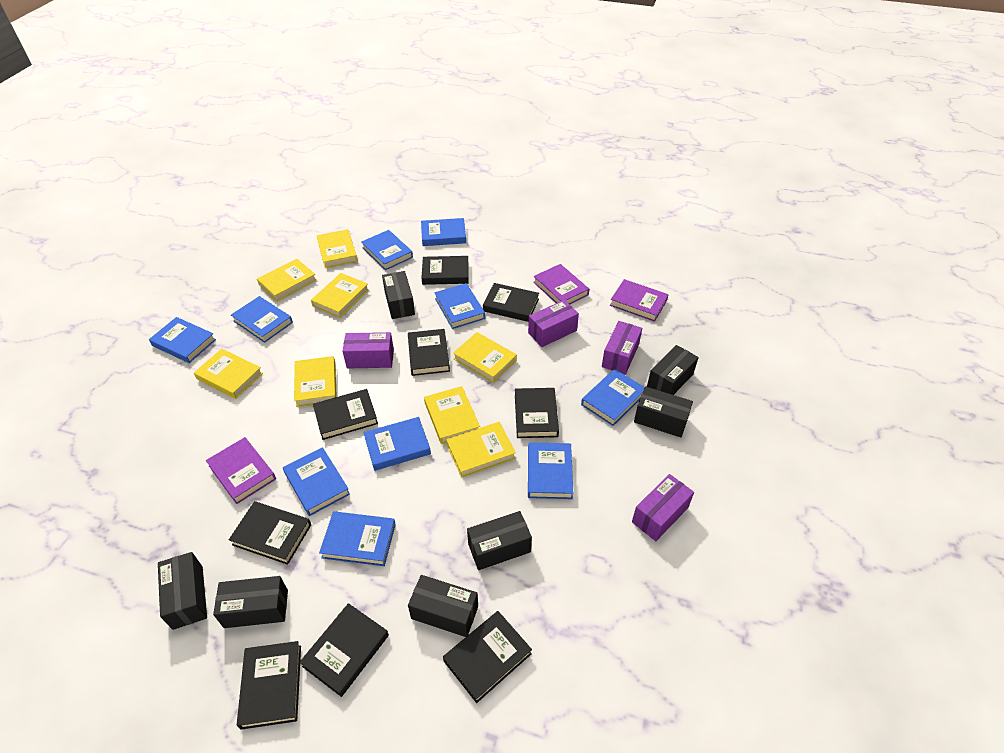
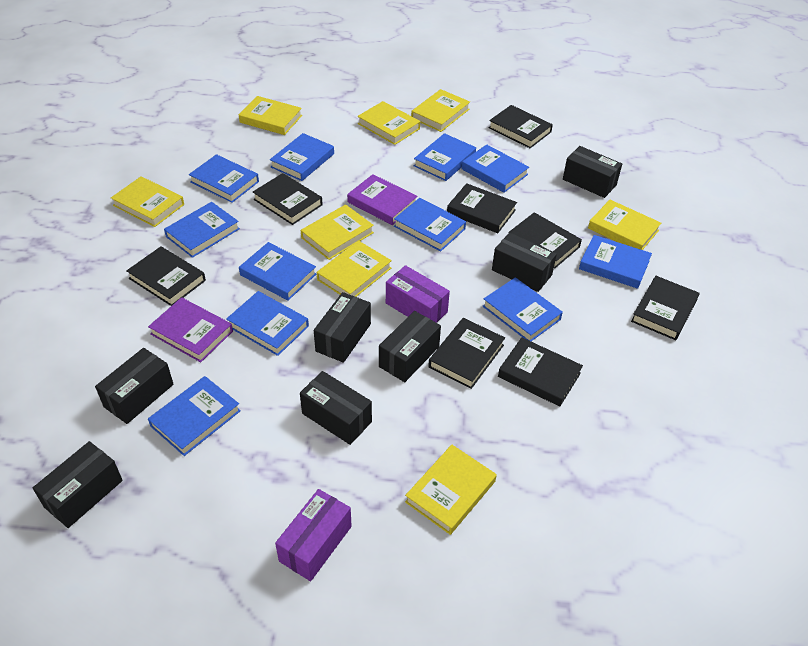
black book: [229,501,311,565] [237,641,301,730] [299,603,389,697] [313,389,378,440] [408,329,450,376] [421,256,469,285] [443,611,532,703] [483,283,539,322] [515,388,559,438] = 9 -> [126,246,206,306] [253,173,323,225] [428,318,505,389] [447,183,517,233] [489,105,553,148] [498,337,583,406] [508,212,582,269] [631,276,699,340] = 8
blue book: [149,317,216,363] [231,296,293,343] [283,447,350,516] [319,511,396,566] [361,230,413,270] [364,417,431,471] [421,218,466,246] [434,283,485,329] [528,442,573,499] [581,369,645,426] = 10 -> [148,376,241,456] [164,202,240,258] [189,154,259,203] [226,291,309,356] [239,242,316,300] [270,133,334,181] [394,198,466,252] [414,133,476,181] [462,144,529,193] [483,277,563,341] [579,235,652,289] = 11
purple book: [206,437,276,504] [533,264,589,304] [610,279,669,322] = 3 -> [148,297,233,362] [347,174,417,225] = 2
purple box: [342,332,394,369] [528,300,579,347] [602,321,642,375] [632,474,694,541] = 4 -> [275,489,352,581] [386,265,450,323] = 2

